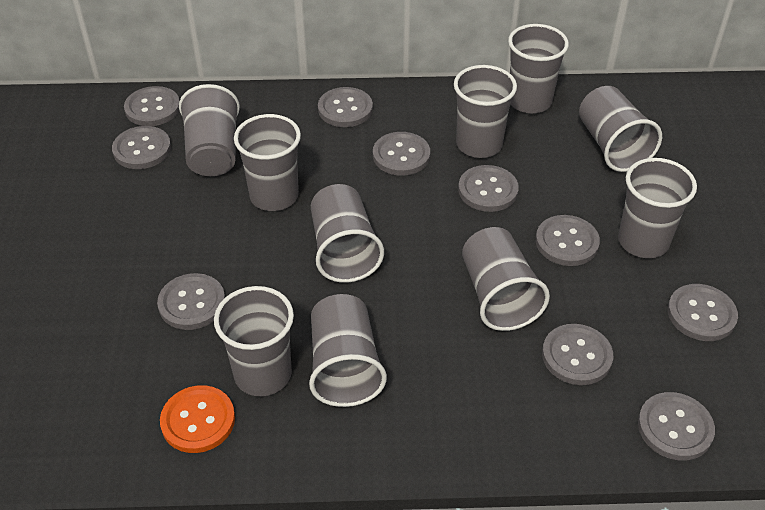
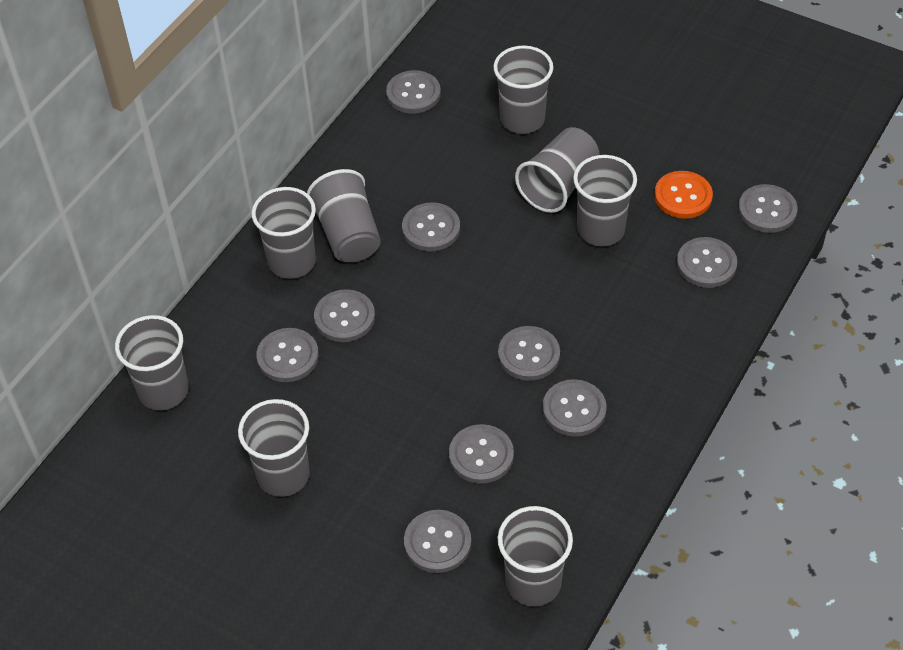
grey cup: [179,84,240,176] [214,286,294,396] [234,114,301,211] [309,294,387,407] [311,184,384,283] [454,65,517,158] [462,227,550,331] [508,24,569,113] [579,86,662,172] [618,158,697,258] = 10 -> [115,315,189,410] [238,399,310,497] [251,187,316,279] [307,169,381,262] [493,45,553,134] [498,506,573,607] [515,127,600,213] [573,155,637,246] = 8

